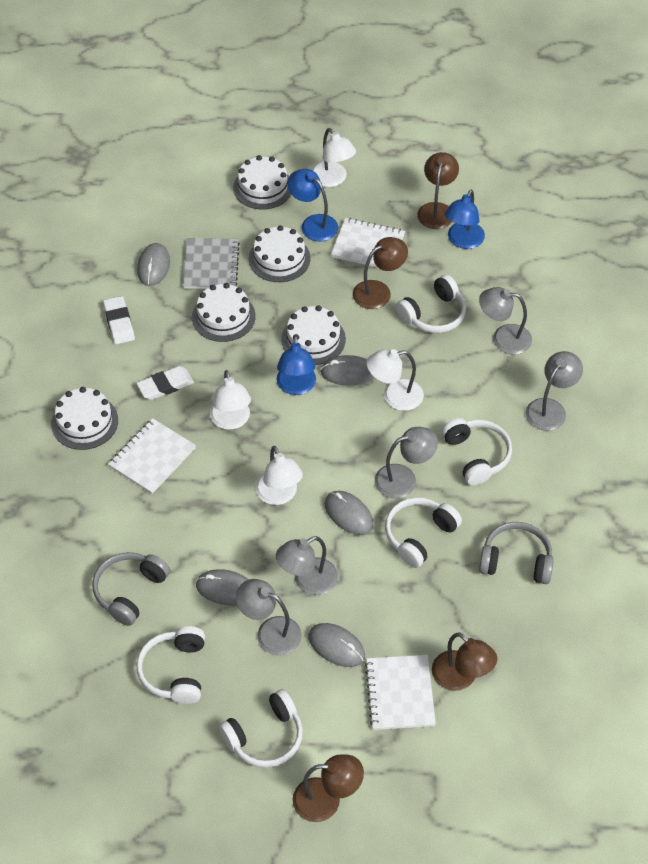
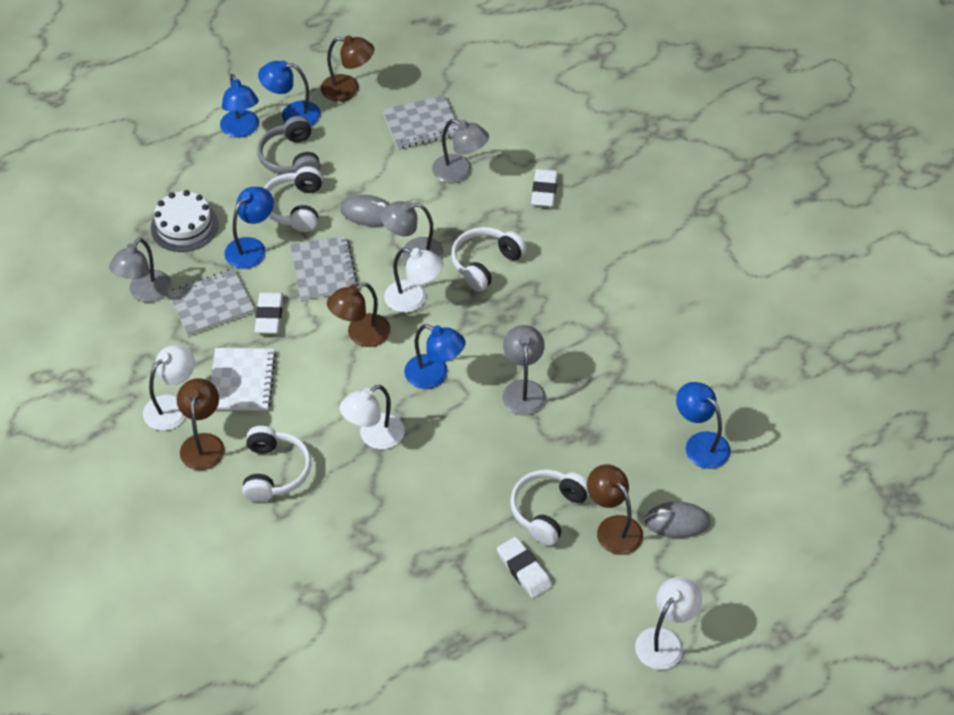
blue lamp: [277,335,316,395] [288,169,338,242] [445,189,485,249] = 3 -> [220,74,259,138] [224,187,274,269] [258,60,321,126] [404,324,465,389] [676,382,731,469] = 5
grey headphones: [92,552,170,626] [479,522,554,584] = 2 -> [257,116,321,174] = 1
grey lamp: [236,579,302,655] [276,536,338,595] [375,427,438,498] [479,287,532,355] [526,351,583,431] = 5 -> [109,238,172,302] [380,201,444,262] [432,119,489,183] [502,325,546,415] = 4
grey mouse: [137,243,170,286] [196,569,249,606] [309,623,365,667] [320,355,375,386] [325,491,373,535] = 5 -> [340,195,390,226] [645,502,711,538] = 2
grey notebook: [183,238,240,289] = 1 -> [167,269,255,336] [290,236,358,300] [382,95,459,149] = 3
white cake: [51,387,118,450] [192,283,256,342] [233,155,291,210] [249,225,310,282] [281,305,346,365] = 5 -> [151,190,218,252] = 1
white eraser: [103,296,135,344] [136,366,194,400] = 2 -> [255,292,283,333] [497,537,552,598] [531,169,558,207] = 3
white headphones: [137,626,205,704] [219,689,303,768] [385,497,462,568] [396,275,466,333] [442,418,512,486] = 5 -> [242,426,311,502] [264,166,323,232] [451,227,526,291] [510,470,589,546] = 4
white notebook: [108,418,196,494] [331,218,405,267] [365,655,436,730] = 3 -> [211,348,276,411] = 1

